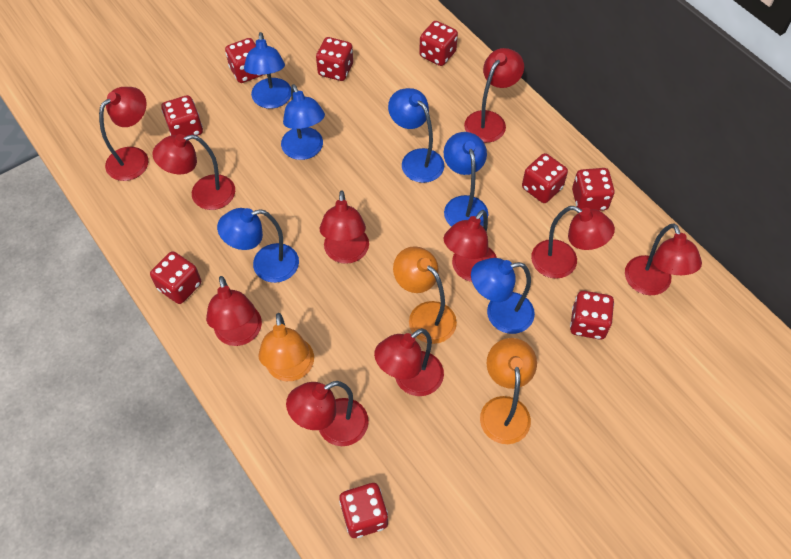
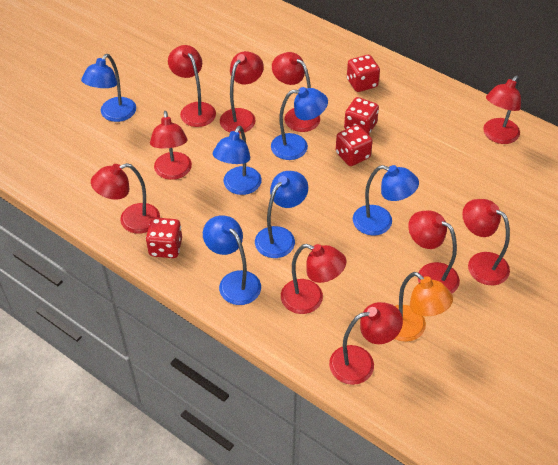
orange lamp: [258,313,314,381] [393,246,457,344] [480,338,537,444] = 3 -> [394,272,453,342] = 1
red dice: [150,251,201,304] [161,95,203,137] [225,38,263,83] [316,37,353,81] [339,483,388,538] [419,21,458,66] [522,153,568,203] [570,291,614,340] [572,168,615,211] = 9 -> [146,217,182,258] [336,125,373,166] [344,97,379,135] [347,55,380,92] = 4

